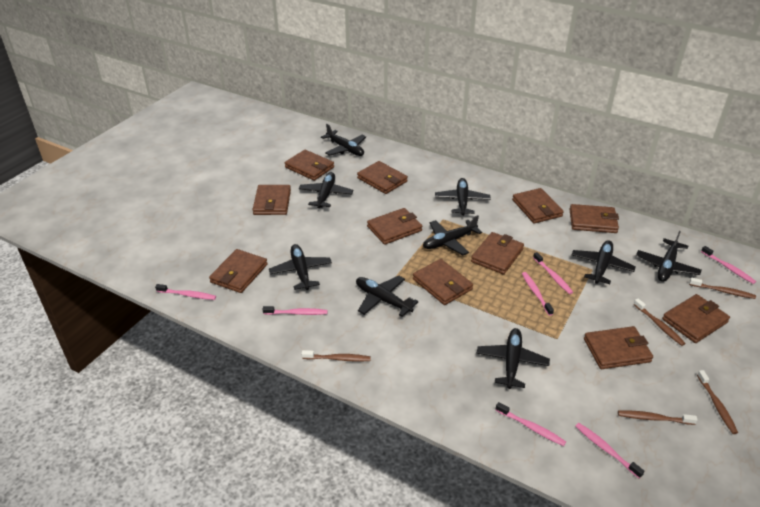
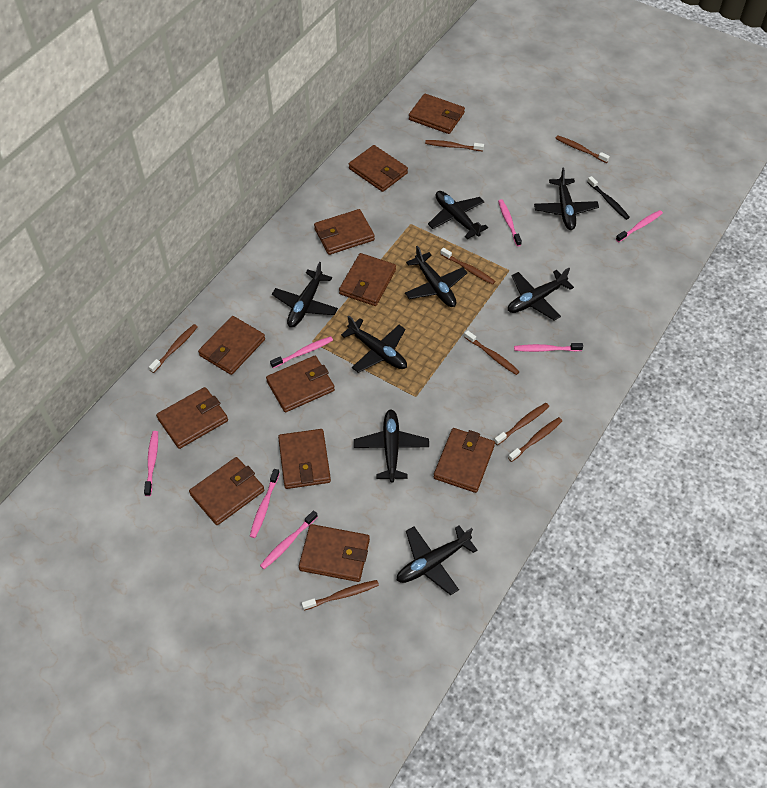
black plane: [269,244,332,290] [299,172,353,209] [321,124,366,156] [356,276,419,317] [423,215,482,255] [435,178,490,216] [477,328,550,389] [572,240,636,284] [636,231,702,282] = 9 -> [272,262,338,328] [341,315,407,373] [354,409,429,483] [396,525,478,595] [405,246,467,307] [428,191,488,239] [508,268,574,321] [534,168,599,230] = 8
black toothbrush: none = 0 -> [587,176,630,220] = 1
brown toothbrush: [302,350,371,362] [618,410,698,425] [634,298,686,346] [689,278,756,299] [697,370,738,434] = 5 -> [149,324,198,373] [302,580,379,610] [425,140,484,151] [440,248,495,285] [464,330,520,375] [494,403,549,445] [508,417,562,462] [555,135,610,163] = 8

